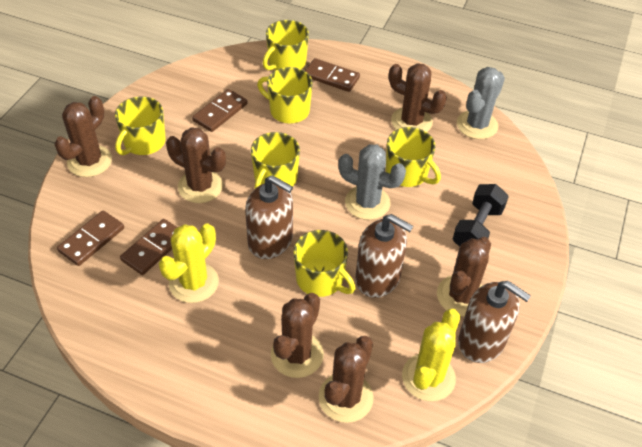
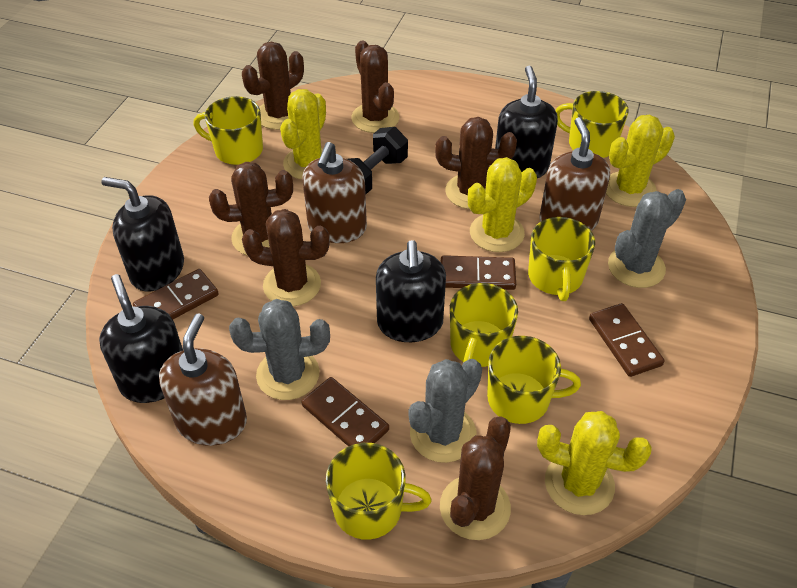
black soap dispenser: none = 0 -> [99,274,183,403] [102,177,184,292] [376,240,446,342] [495,66,558,178] = 4
grey cactus: [338,144,406,220] [457,67,505,139] = 2 -> [229,299,330,400] [409,359,482,463] [608,189,686,288] = 3
yellow cactus: [158,224,219,303] [402,309,460,402] = 2 -> [280,89,326,179] [468,157,537,252] [537,411,652,515] [606,115,675,207] = 4

